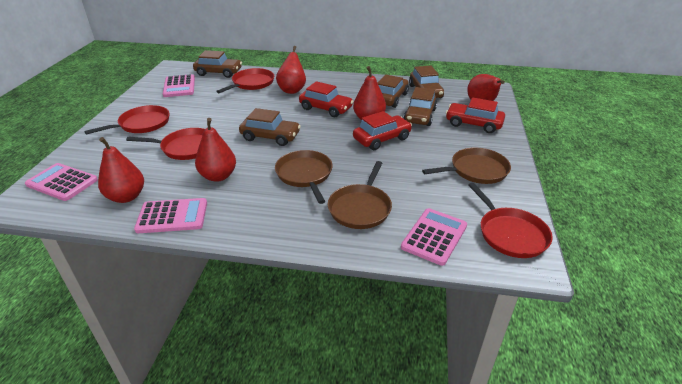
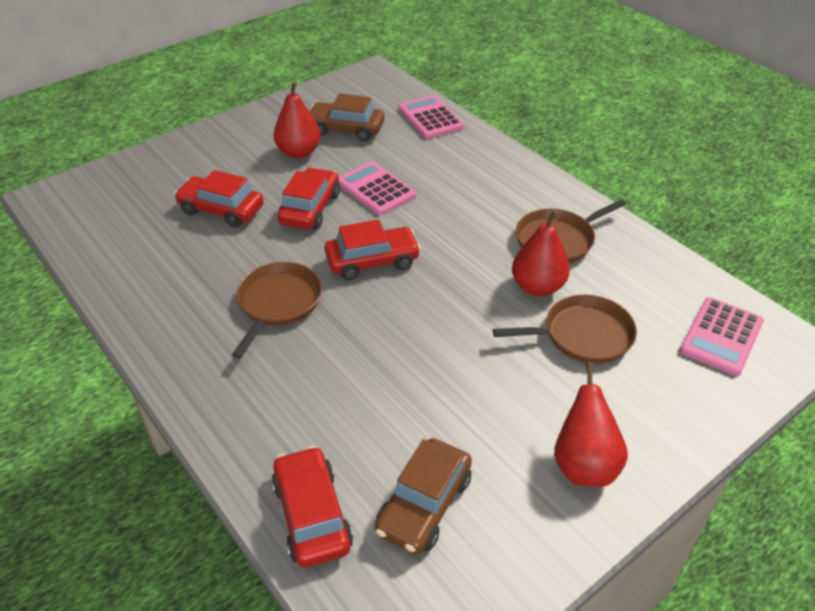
brown car: [193,50,242,78] [239,108,301,146] [378,75,409,108] [403,87,437,126] [409,66,444,98] = 5 -> [310,93,385,141] [375,438,472,555] = 2
pink calculator: [25,163,98,201] [134,198,207,233] [163,74,195,97] [401,208,467,266] = 4 -> [339,162,416,215] [399,95,464,139] [680,297,764,376] = 3
red car: [299,81,354,117] [353,111,412,150] [446,97,505,133] = 3 -> [174,170,264,228] [272,446,353,568] [277,167,340,229] [325,220,421,280] = 4
red pan: [84,105,169,135] [126,128,204,160] [216,68,274,93] [468,182,553,258] = 4 -> none = 0
red pear: [98,137,144,203] [195,118,236,182] [276,46,306,94] [353,66,386,120] [467,74,505,101] = 5 -> [273,81,321,159] [512,210,570,296] [554,362,628,487] = 3

